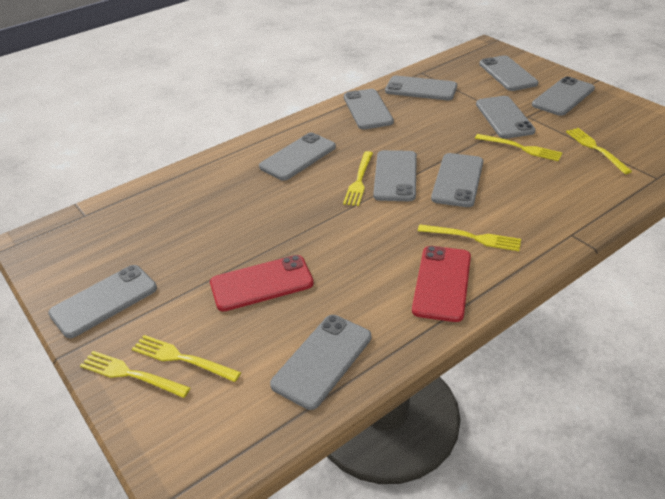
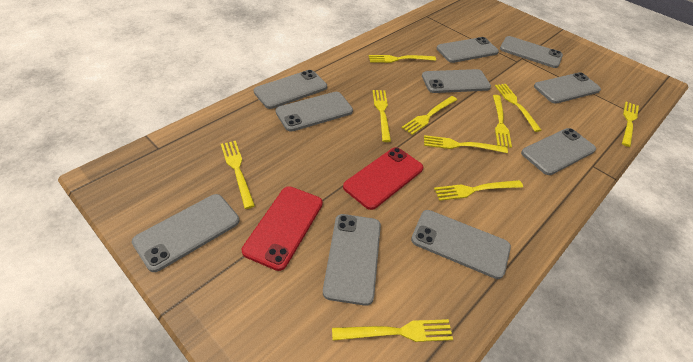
yellow fork: [80,351,190,398] [132,335,241,382] [343,151,373,206] [418,224,521,251] [475,134,562,161] [566,128,632,174] = 6 -> [221,141,255,209] [332,319,453,342] [369,55,436,63] [373,90,391,142] [402,96,457,135] [424,135,508,153] [434,180,523,201] [493,95,512,148] [495,84,542,132] [622,102,639,147] = 10

